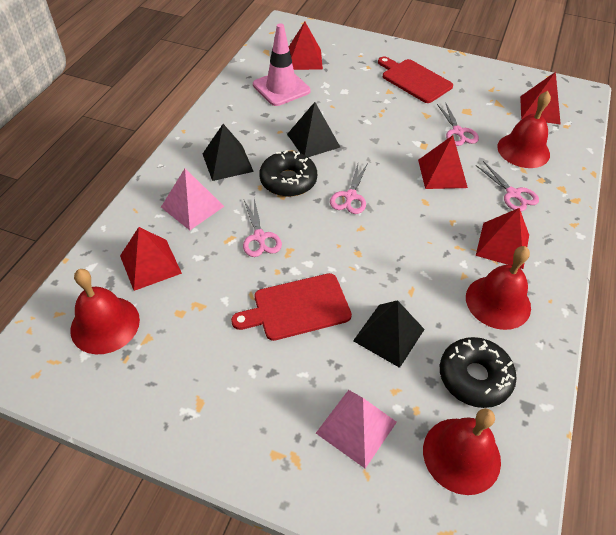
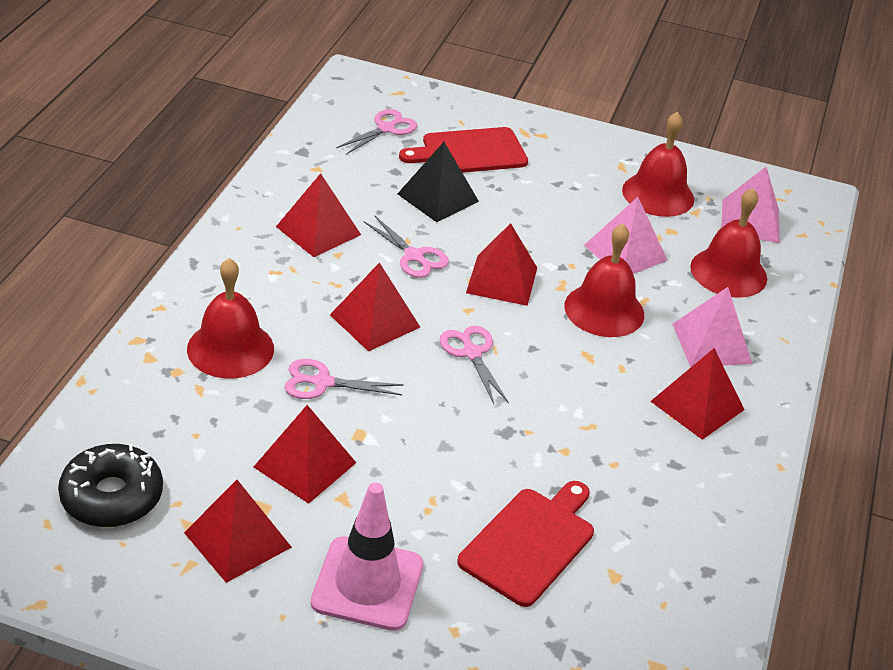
black donut: [260,150,317,197] [440,337,517,408] = 2 -> [58,444,163,527] = 1
black pyramid: [203,124,254,181] [287,102,340,157] [353,300,425,368] = 3 -> [397,142,479,222] = 1
pink pyramid: [161,168,224,230] [316,390,397,468] = 2 -> [584,197,667,274] [672,287,752,367] [722,167,779,243] = 3
red pyramid: [120,227,182,291] [289,22,323,70] [418,135,468,189] [476,208,529,269] [520,72,561,125] = 5 -> [184,480,292,583] [254,405,356,504] [276,173,361,257] [330,262,420,352] [466,223,537,306] [650,348,745,440] = 6

